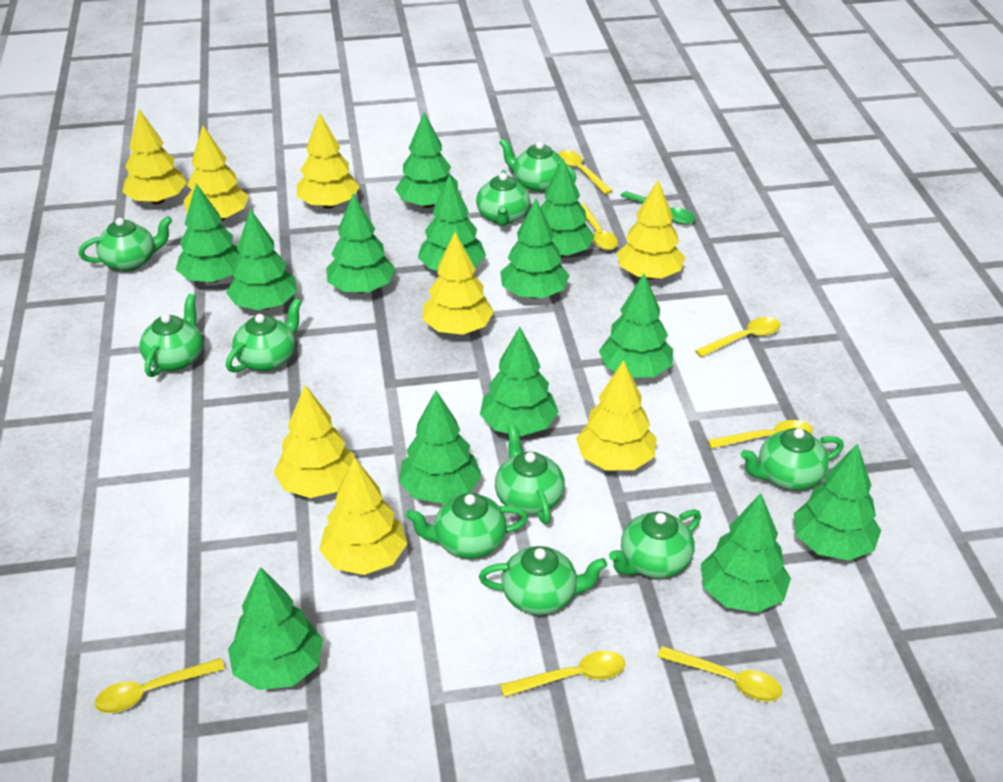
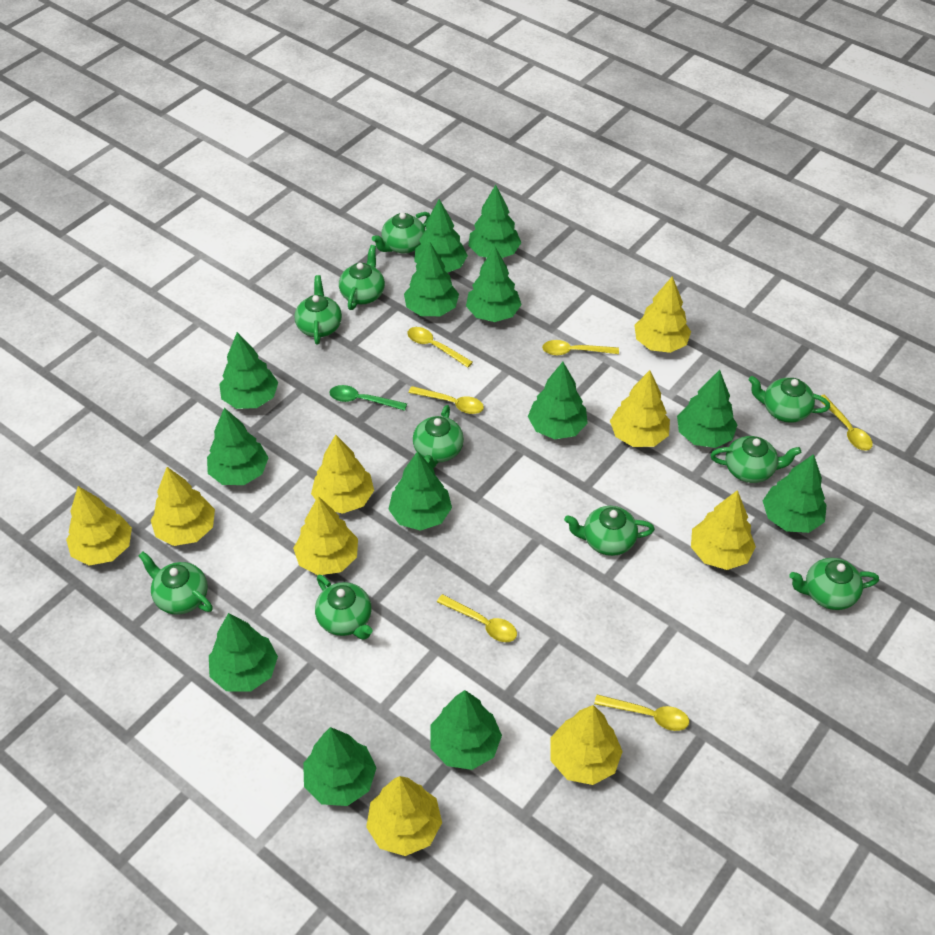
yellow spoon: [95,658,225,713] [500,651,625,697] [558,150,613,194] [581,204,618,250] [657,646,782,702] [695,317,780,357] [708,420,813,449] = 7 -> [407,327,473,368] [409,386,484,414] [437,594,517,642] [542,340,619,356] [594,694,689,731] [821,395,873,451] = 6
yellow tree: [122,109,187,204] [183,126,249,221] [274,385,355,498] [297,112,360,209] [319,457,407,575] [422,232,494,335] [576,360,657,470] [617,180,685,279] = 8 -> [66,486,132,565] [151,467,215,546] [293,496,358,575] [311,435,374,514] [366,776,442,856] [550,705,623,785] [610,370,670,447] [634,276,691,353] [691,490,756,570] = 9

